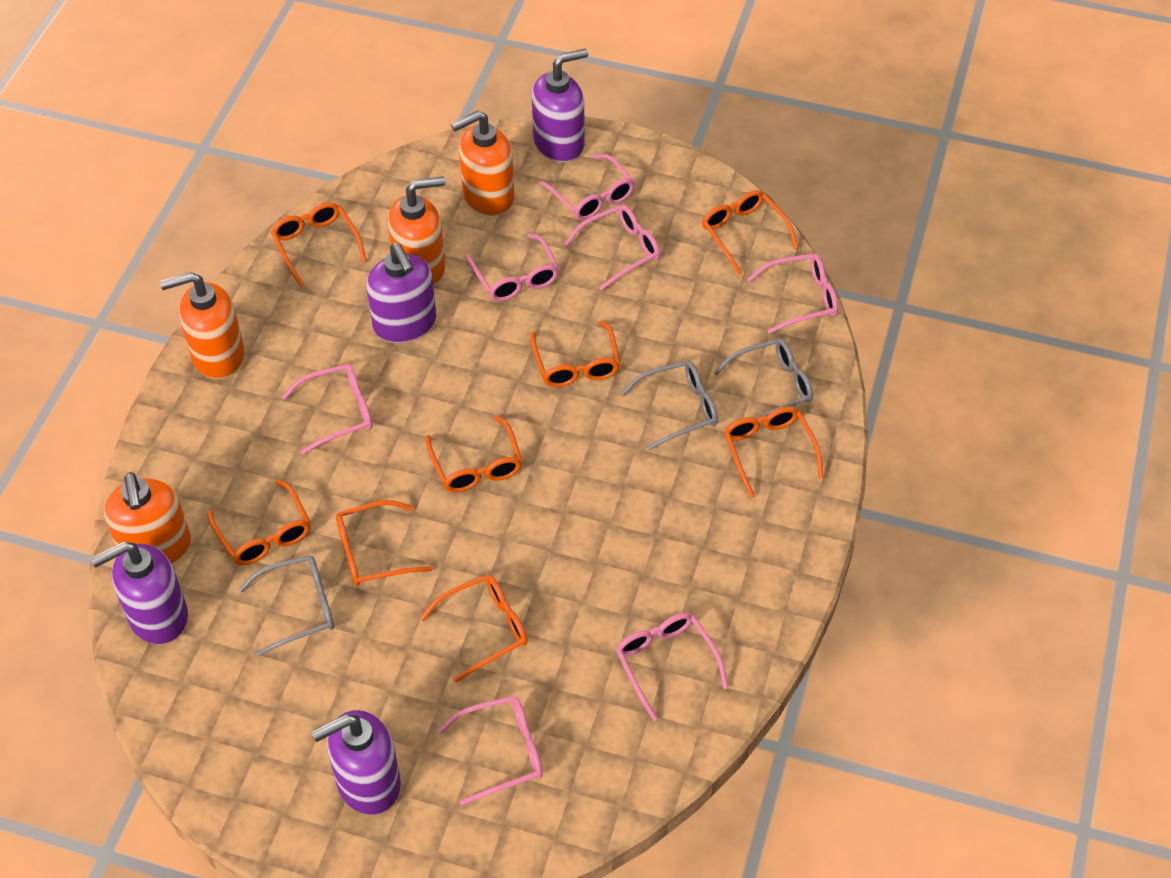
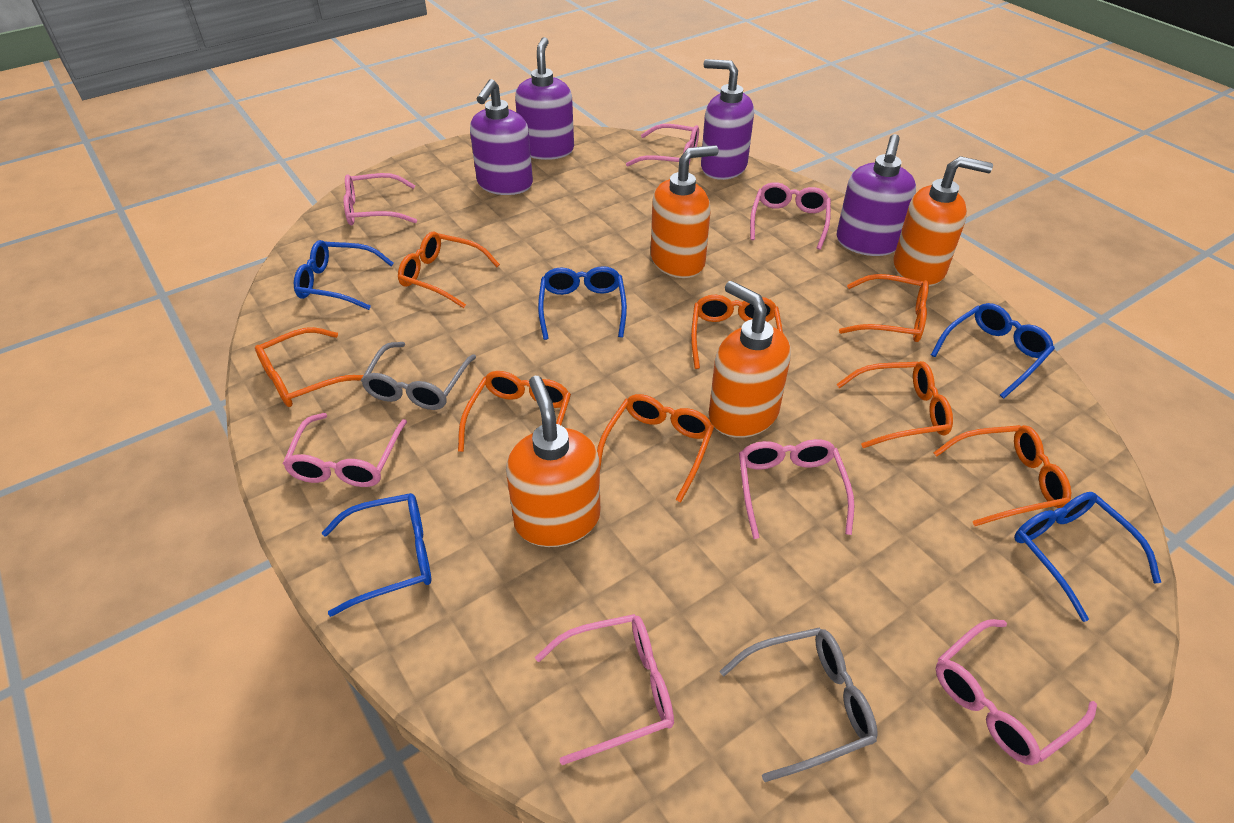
blue glasses: none = 0 -> [294,240,394,310] [322,493,431,617] [538,266,627,340] [931,303,1055,399] [1014,492,1161,622] = 5
grey glasses: [239,555,334,656] [621,361,718,451] [714,339,813,419] = 3 -> [361,342,476,410] [719,628,878,782] = 2

